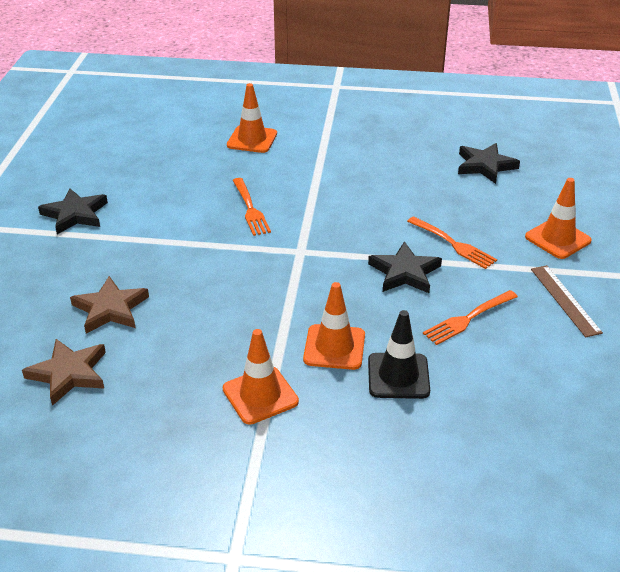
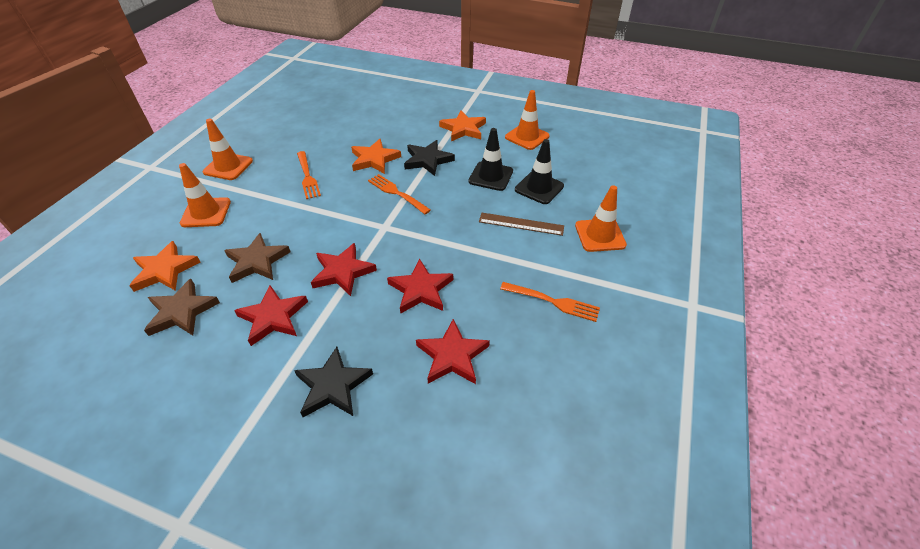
black star: [38,188,108,234] [368,241,442,293] [458,143,520,184] = 3 -> [294,347,373,417] [404,140,455,176] = 2
black traffic cone: [368,310,430,399] = 1 -> [469,128,513,191] [515,139,564,204] = 2
orange star: none = 0 -> [129,241,201,292] [351,139,401,174] [439,111,486,141] = 3
red star: none = 0 -> [234,285,308,346] [311,243,377,296] [387,259,453,313] [416,319,490,384] = 4

